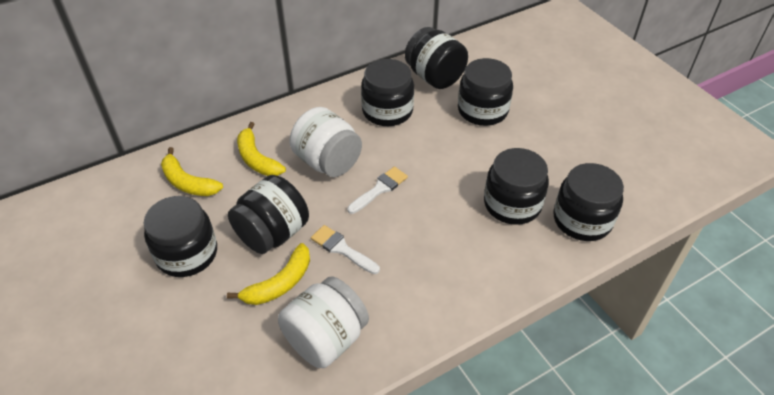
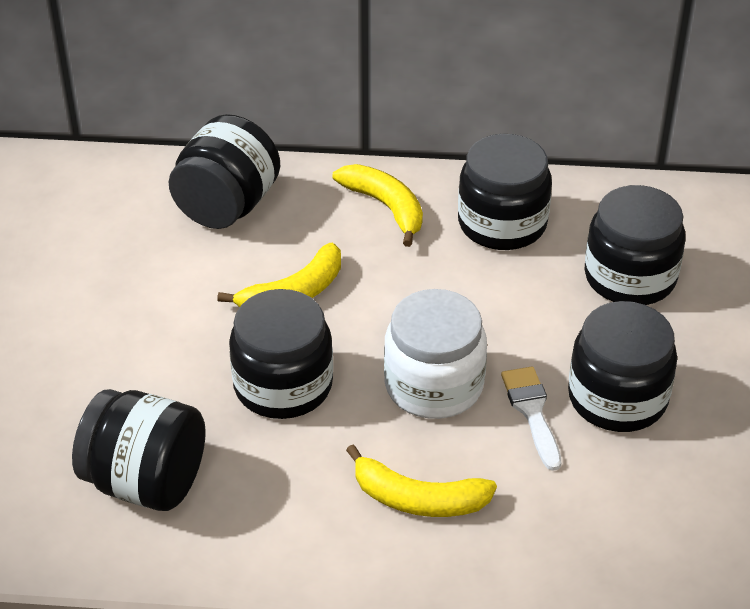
black jar: [144,196,217,277] [228,175,309,254] [361,59,414,126] [405,27,468,89] [458,58,513,126] [484,148,549,225] [554,163,624,241] = 7 -> [72,389,206,511] [168,114,280,229] [229,289,333,419] [458,134,552,250] [568,301,677,432] [584,185,685,305] = 6
white brush: [311,225,380,274] [347,167,408,214] = 2 -> [501,366,561,471] = 1
white jar: [278,277,369,368] [289,107,362,177] = 2 -> [384,289,487,419] = 1

